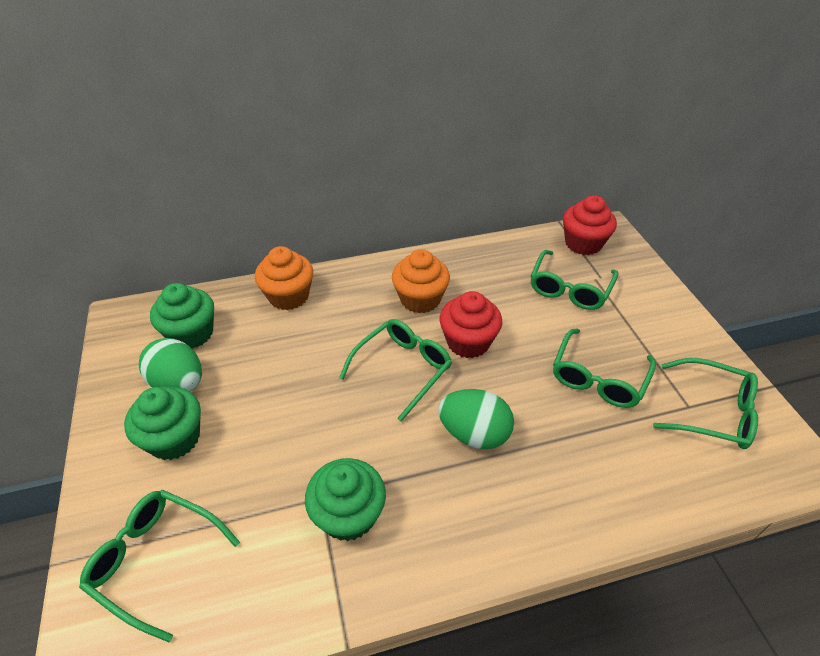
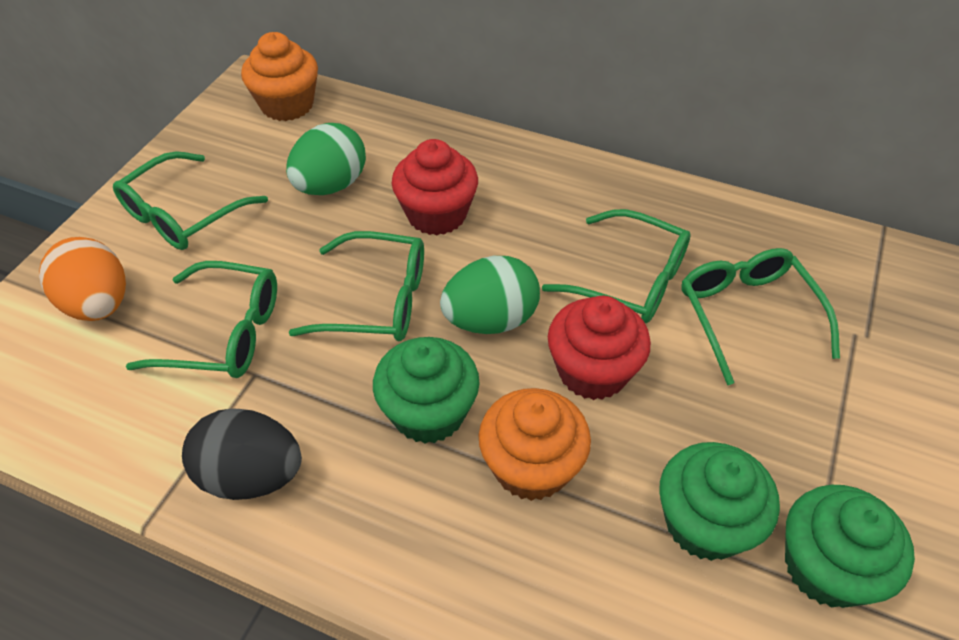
black egg: none = 0 -> [182,409,302,500] = 1
orange egg: none = 0 -> [39,237,126,321] = 1

